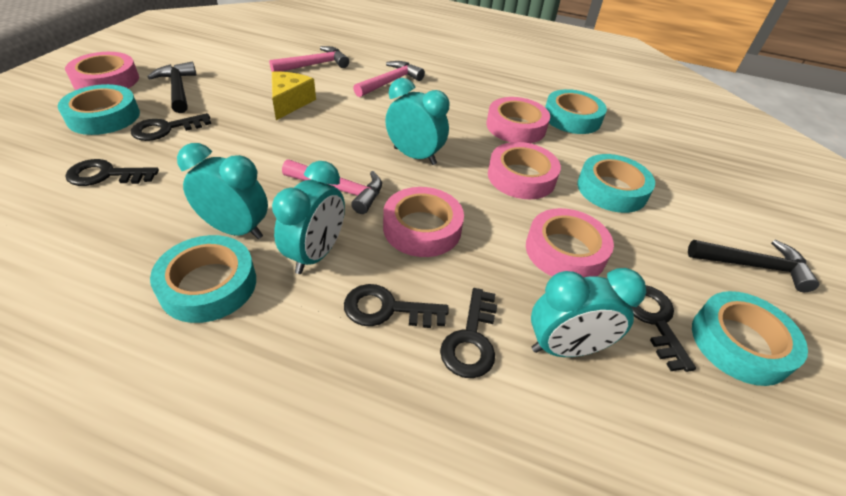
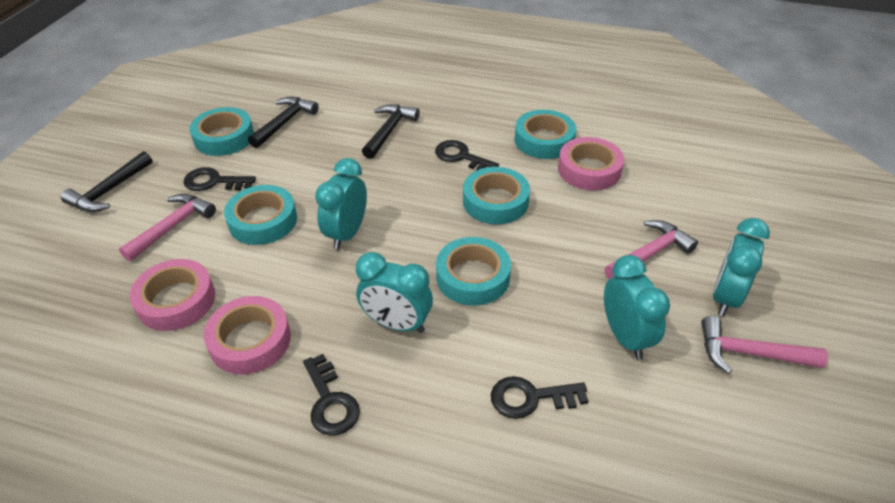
black hammer: [148,62,197,113] [688,240,819,292] = 2 -> [61,151,153,212] [248,97,319,148] [362,104,420,159] = 3
black key: [65,159,159,186] [131,113,211,141] [344,284,448,328] [440,288,497,378] [631,285,696,372] = 5 -> [183,167,256,191] [303,354,360,435] [435,140,499,171] [491,376,588,419] = 4
pink tape: [65,52,139,90] [383,187,464,257] [486,97,550,143] [488,142,561,199] [526,208,614,277] = 5 -> [130,259,215,331] [203,296,291,375] [558,137,624,190] = 3
yellow cheese: [272,72,316,120] = 1 -> none = 0

